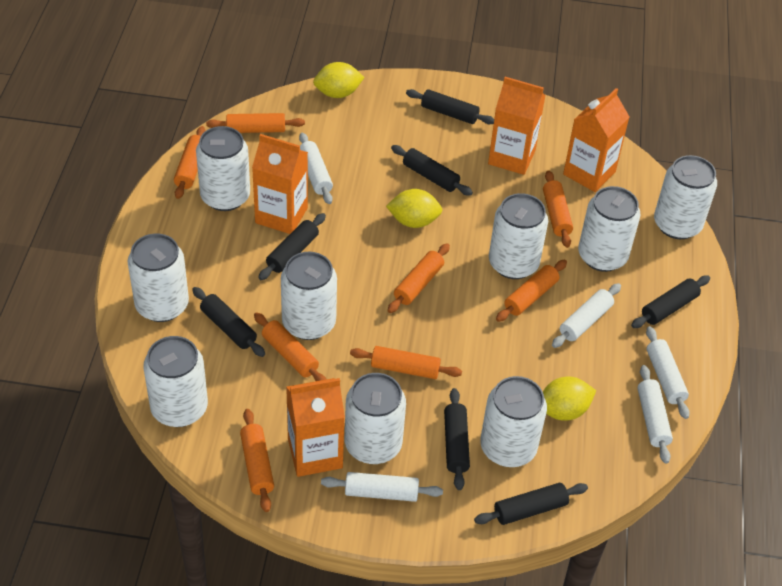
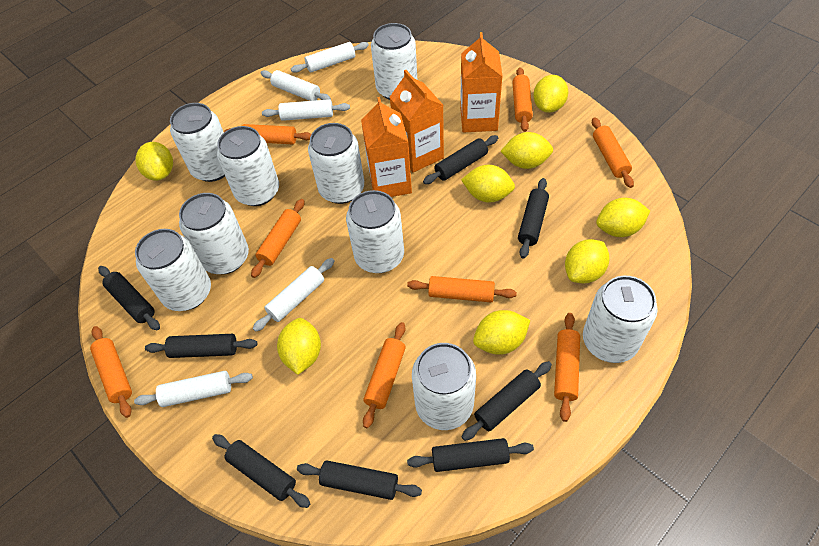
black rolling pin: [192,287,265,357] [258,213,326,280] [391,145,473,196] [406,89,494,124] [444,388,470,490] [474,483,588,525] [631,276,710,328] = 7 -> [98,266,160,330] [145,334,257,358] [212,434,311,508] [297,461,422,500] [407,438,534,472] [423,135,498,184] [462,361,552,441] [518,178,549,259] = 8
orange carton: [252,134,308,234] [286,378,345,477] [488,77,546,175] [563,88,630,192] = 4 -> [361,97,412,197] [390,70,444,173] [460,32,503,133] = 3
yellow lemon: [313,62,365,98] [386,189,442,228] [543,376,596,421] = 3 -> [135,142,173,181] [277,318,321,375] [461,165,515,203] [473,310,530,355] [500,132,553,169] [533,75,568,113] [565,239,610,283] [596,198,650,237] = 8

